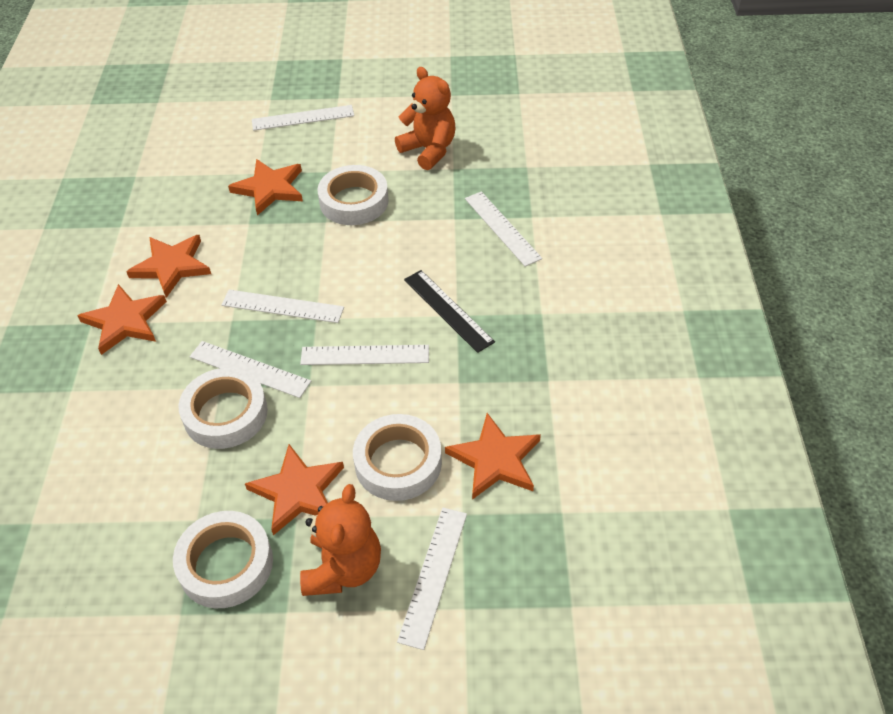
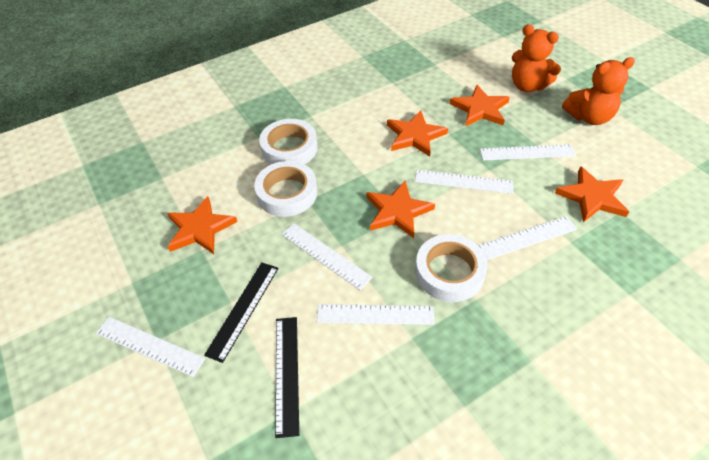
black ruler: [404,270,495,353] = 1 -> [204,262,279,363] [275,317,299,438] = 2
white tape: [173,511,273,608] [179,368,268,449] [317,165,389,225] [353,414,442,501] = 4 -> [254,161,317,217] [259,119,318,164] [415,234,488,302] = 3

